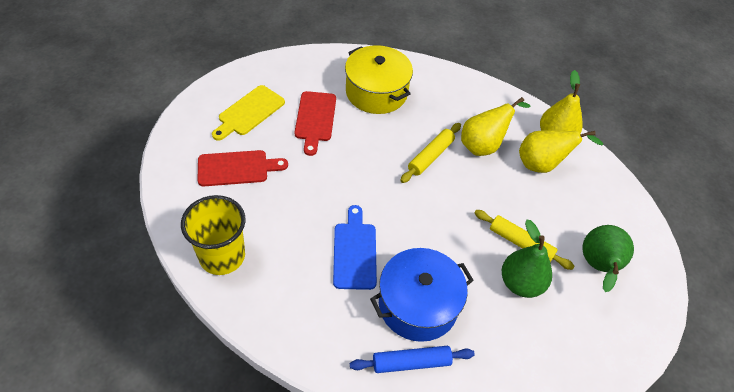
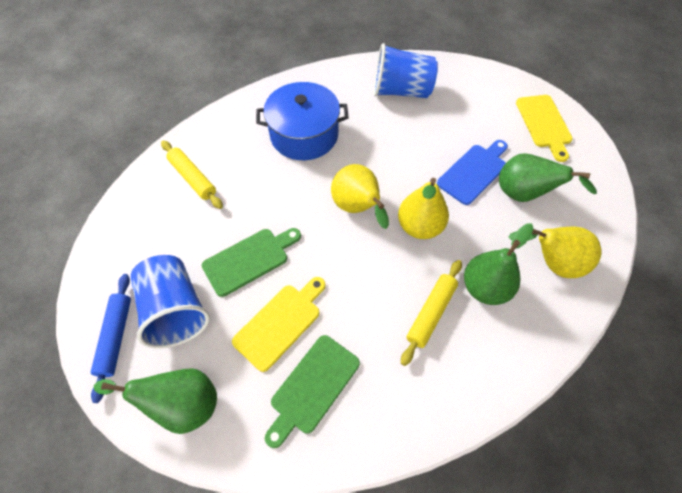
blue cup: none = 0 -> [131,255,210,349] [374,43,438,98] = 2
green cutting board: none = 0 -> [202,228,301,297] [265,335,360,448] = 2
green pear: [502,220,552,298] [582,225,634,292] = 2 -> [94,368,217,434] [464,224,533,305] [499,153,597,202] = 3
red cutting board: [198,150,288,186] [294,91,336,156] = 2 -> none = 0
yellow cup: [181,195,245,275] = 1 -> none = 0
yellow cutting board: [212,85,285,141] = 1 -> [232,277,326,372] [516,95,573,162] = 2
yellow pot: [345,45,413,114] = 1 -> none = 0

